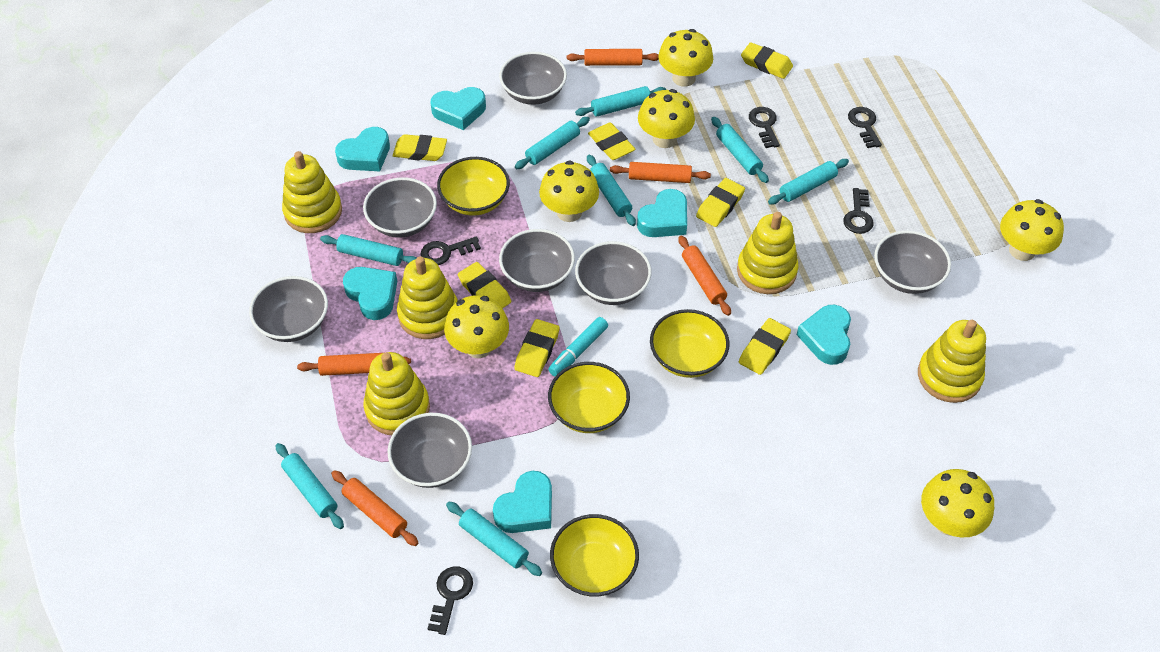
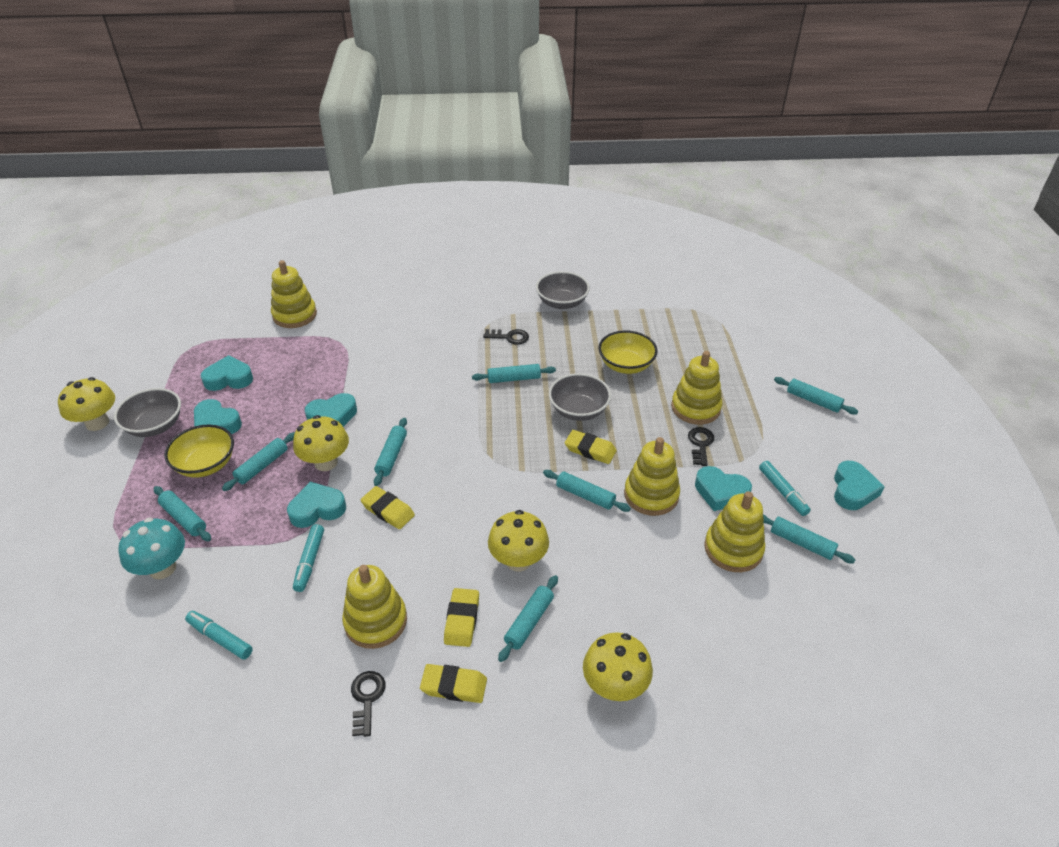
black key: [421,236,481,265] [428,567,473,635] [749,107,780,148] [843,188,874,234] [848,107,882,148] = 5 -> [351,671,385,737] [483,329,529,345] [688,427,714,466] = 3
grey bowl: [249,276,328,342] [363,177,437,238] [387,413,472,488] [499,52,567,105] [499,229,575,292] [575,241,652,305] [874,230,951,294] = 7 -> [114,388,181,437] [536,271,590,309] [549,373,611,421] = 3
orange rolling pin: [297,353,411,376] [331,470,419,546] [567,49,659,66] [610,162,711,183] [679,236,731,316] = 5 -> none = 0
turquoise marker: [548,317,608,376] = 1 -> [185,611,253,659] [293,524,324,592] [759,461,811,516] = 3
turquoise mushroom: none = 0 -> [118,518,185,579] = 1
yellow bowl: [437,157,510,216] [548,362,630,433] [550,514,639,597] [650,309,730,378] = 4 -> [164,425,234,478] [598,331,658,374] = 2
yellow eraser: [393,134,447,161] [458,262,511,308] [514,319,560,377] [588,122,635,160] [696,178,745,227] [739,318,791,375] [741,42,793,79] = 7 -> [361,486,415,529] [420,664,487,703] [444,588,479,647] [565,430,617,464] = 4
yellow mushroom: [444,295,509,358] [539,161,599,222] [638,89,695,148] [658,29,713,87] [921,469,994,537] [1000,199,1064,261] = 6 -> [58,377,115,431] [293,415,349,471] [488,510,549,572] [583,632,653,701] = 4

